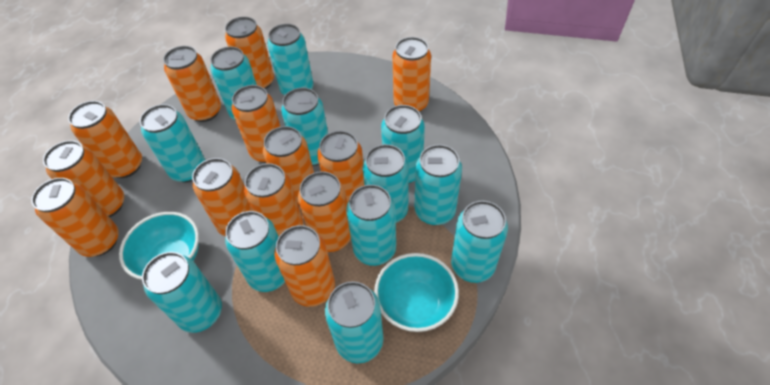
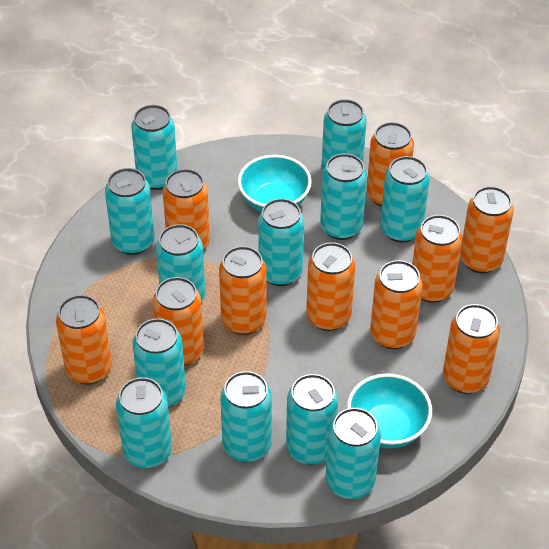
orange can: [31,178,119,257] [43,140,124,217] [68,101,142,178] [163,46,221,122] [192,158,252,236] [225,17,274,90] [232,85,281,163] [244,163,303,237] [263,126,314,205] [274,225,335,307] [298,171,351,252] [317,131,364,204] [392,37,431,112] = 13 -> [56,295,112,384] [153,277,204,366] [163,169,210,249] [219,246,266,335] [306,242,355,331] [367,122,414,207] [370,260,423,349] [412,215,462,303] [443,304,500,394] [460,186,514,273] = 10

